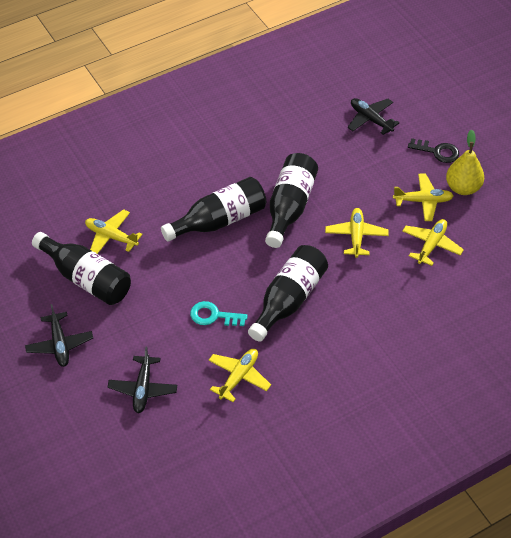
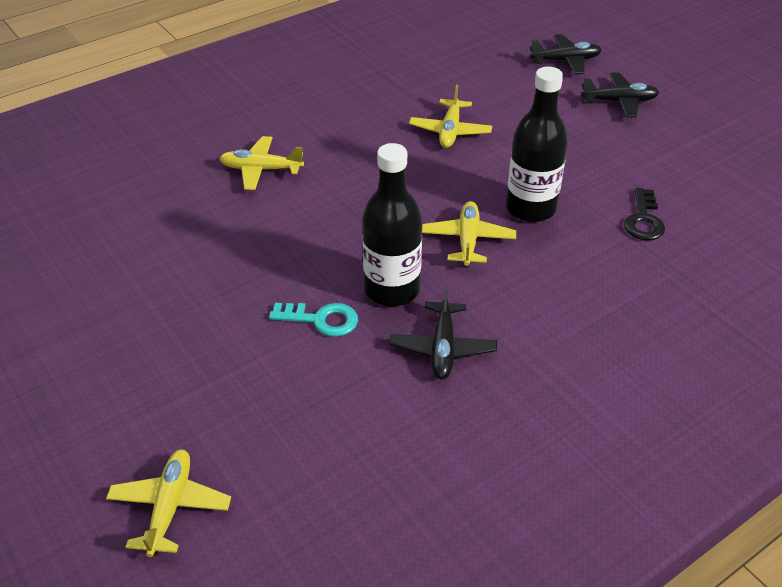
black bottle: [32,232,131,305] [161,177,266,242] [248,245,328,342] [265,153,318,248] = 4 -> [362,143,422,306] [506,67,568,222] = 2
yellow pear: [446,130,484,195] = 1 -> none = 0
yellow plane: [85,209,143,254] [208,349,271,402] [325,208,389,258] [393,174,454,221] [403,219,464,266] = 5 -> [106,449,231,557] [219,136,304,190] [409,84,492,148] [422,201,516,266] = 4

